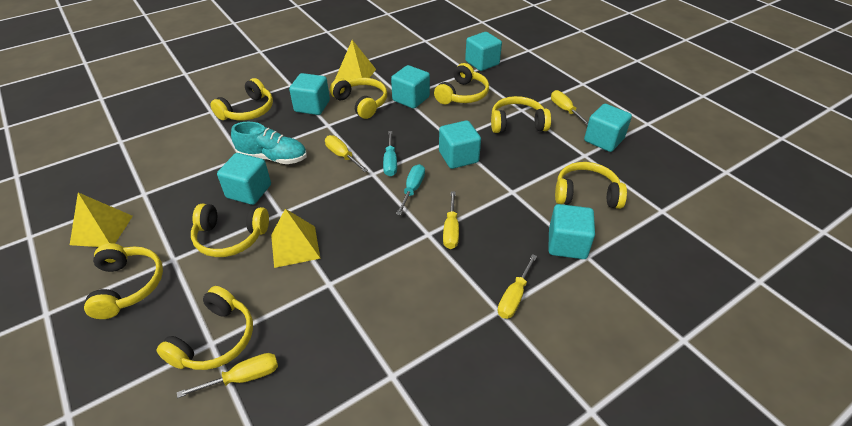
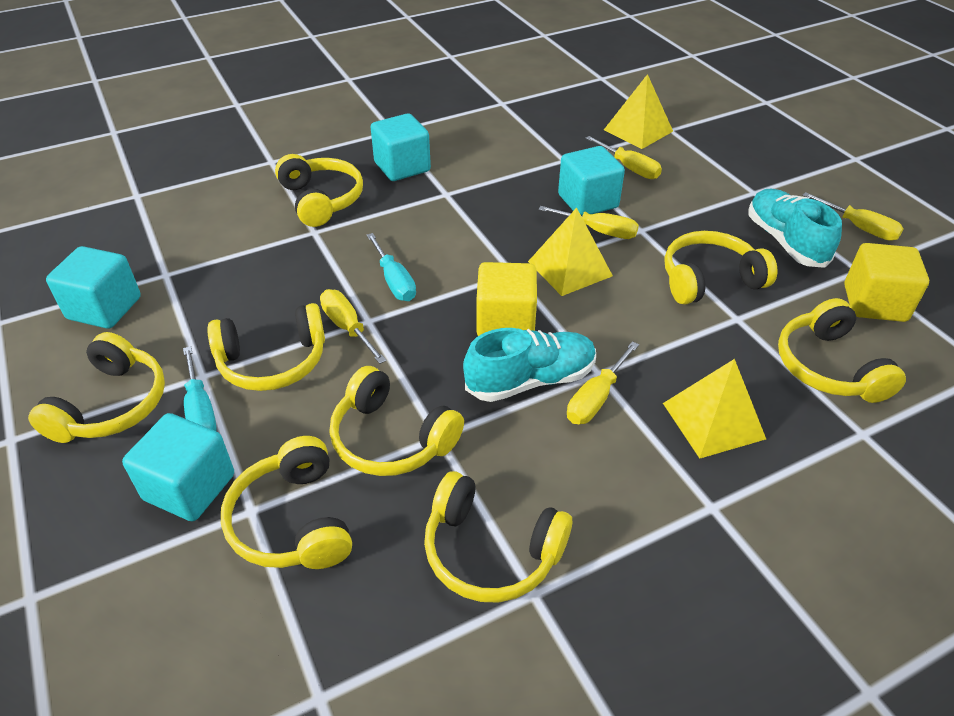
turquoise cube: [217,153,271,205] [289,73,330,115] [391,65,430,109] [439,120,481,169] [465,32,502,71] [548,204,595,259] [584,104,632,152] = 7 -> [46,246,141,329] [122,413,234,521] [370,113,431,181] [558,146,625,216] = 4
turquoise shoe: [231,122,307,164] = 1 -> [463,328,596,402] [749,189,842,268] = 2
yellow cube: none = 0 -> [477,262,537,336] [844,243,929,322] = 2

